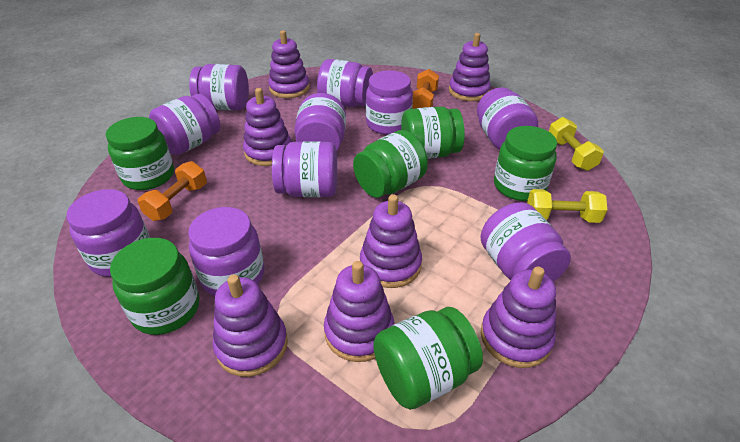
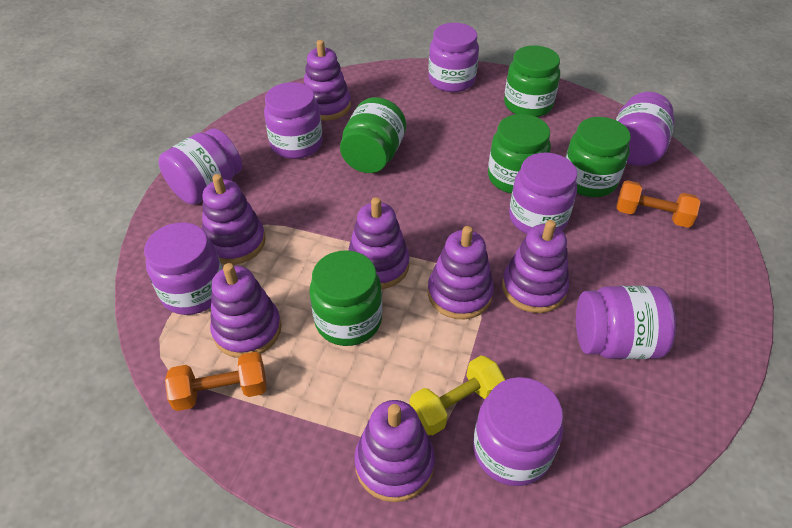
green jar: [106,117,174,190] [110,238,200,335] [353,130,428,198] [373,307,483,410] [401,106,465,159] [494,126,557,201] = 6 -> [309,250,382,346] [340,97,406,173] [488,114,551,194] [504,45,560,117] [565,117,631,197] = 5
purple jar: [66,189,150,277] [149,94,220,155] [188,207,264,296] [189,64,249,111] [272,141,337,197] [294,93,346,151] [317,59,373,107] [366,70,413,135] [477,87,538,150] [480,202,571,282] = 10 -> [144,222,223,315] [159,128,242,205] [264,82,323,159] [428,23,479,92] [473,377,563,486] [509,153,577,234] [576,286,676,359] [616,92,675,166] = 8
yellow dumbbell: [527,189,607,223] [549,117,604,171] = 2 -> [409,355,505,435] = 1

